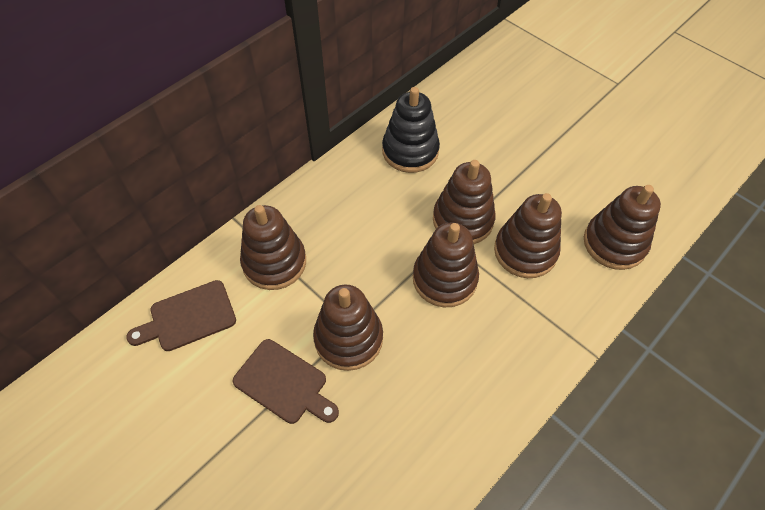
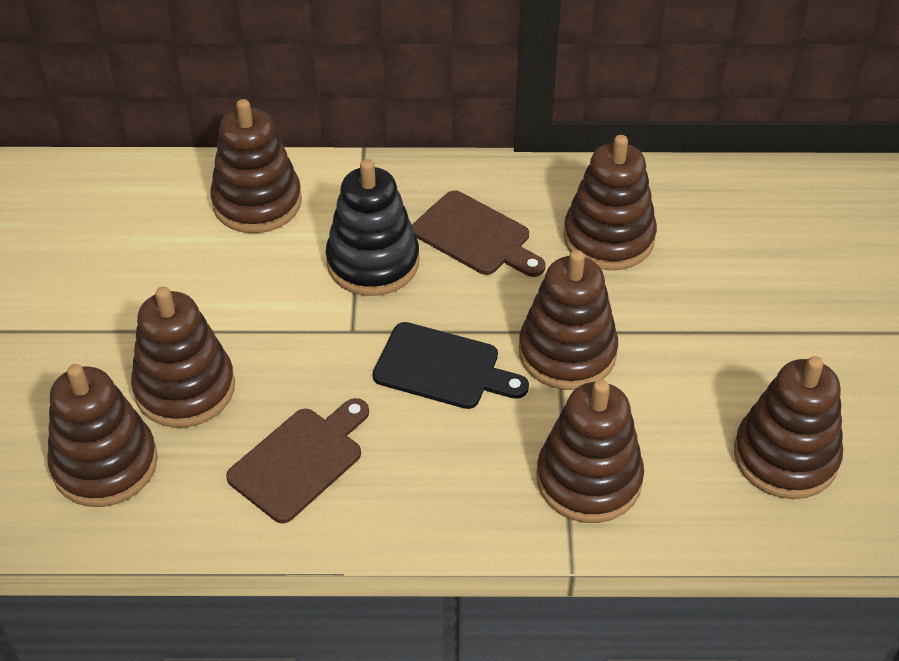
black cutting board: none = 0 -> [373,322,529,409] = 1
brown stacking toy: [240,205,306,290] [313,285,383,371] [413,222,479,307] [433,160,496,244] [494,193,562,278] [584,185,661,270] = 6 -> [47,364,158,507] [131,287,235,428] [210,99,302,233] [519,250,618,390] [536,380,644,523] [563,135,657,270] [734,356,843,499] = 7

